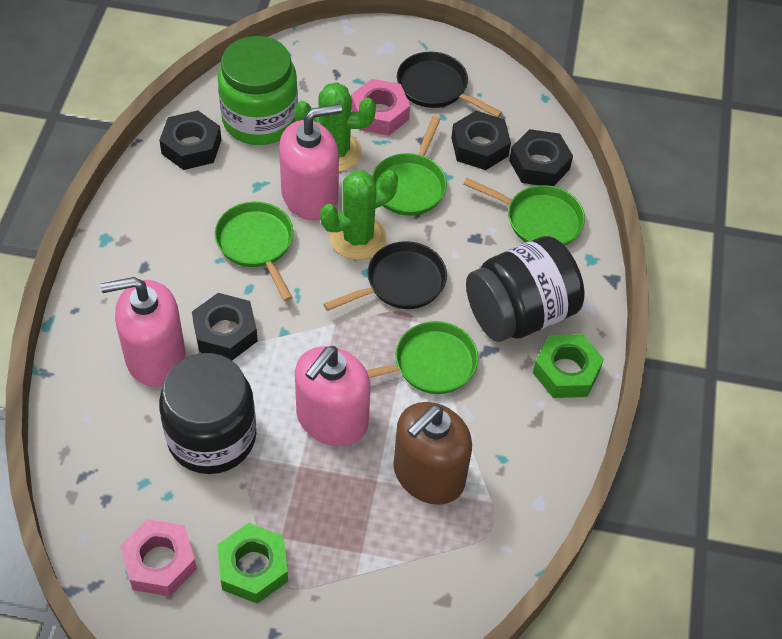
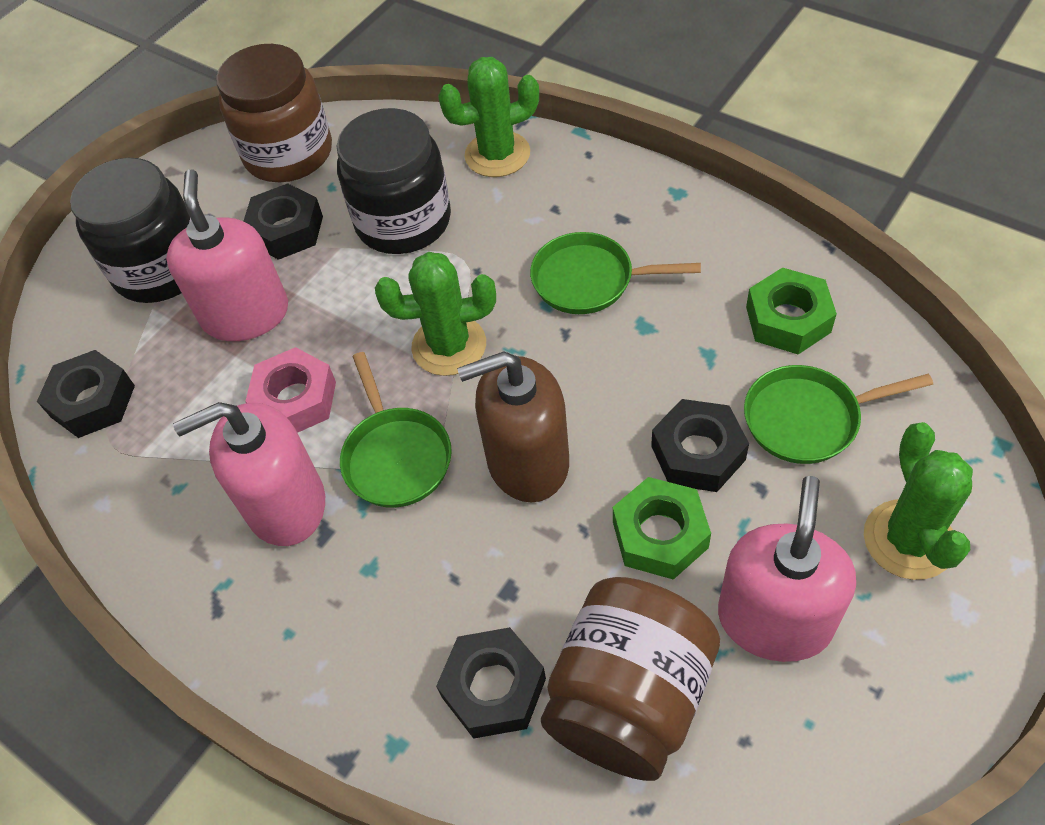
black pan: [323,241,447,311] [397,52,503,118] = 2 -> none = 0
brown jar: none = 0 -> [216,44,332,182] [541,577,720,781] = 2
green cactus: [294,82,376,172] [320,170,398,260] = 2 -> [375,252,496,376] [438,57,539,177] [864,422,973,580] = 3
green jar: [218,36,298,145] = 1 -> none = 0
green pan: [215,202,293,301] [367,321,478,394] [372,116,447,216] [463,178,585,246] = 4 -> [340,352,452,508] [530,232,701,314] [744,365,933,464] = 3
pink nut: [120,519,197,596] [351,79,410,136] = 2 -> [245,347,336,433] = 1

